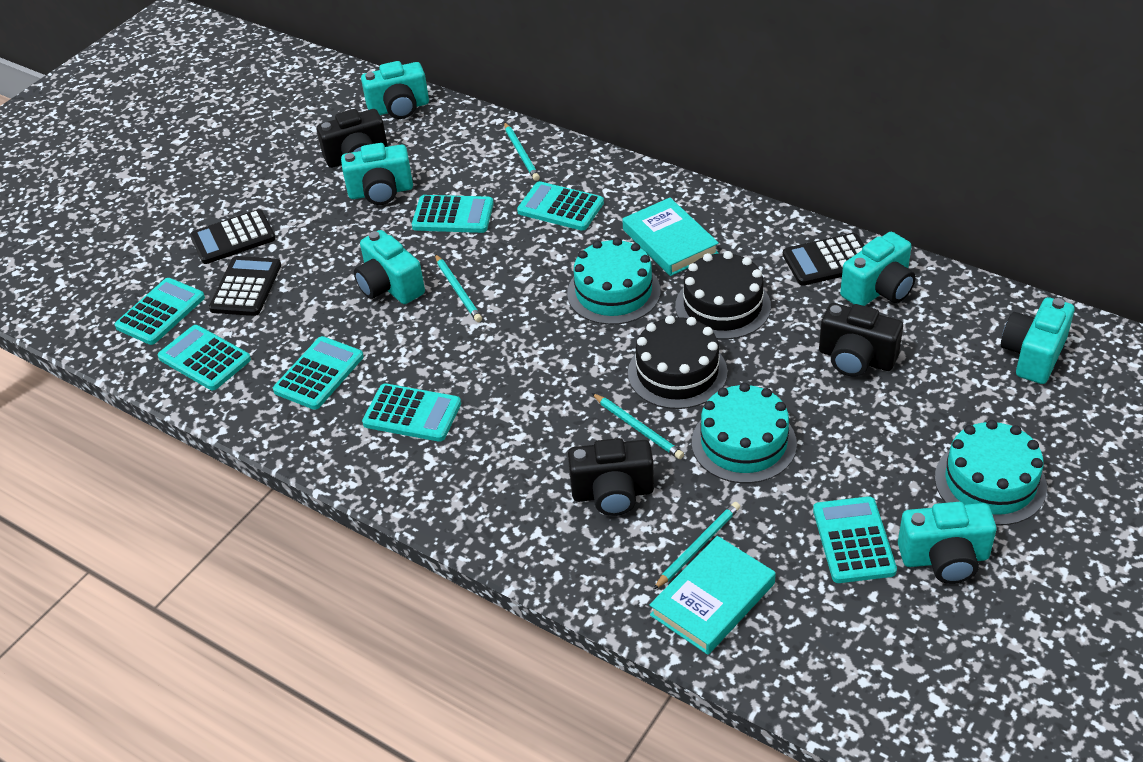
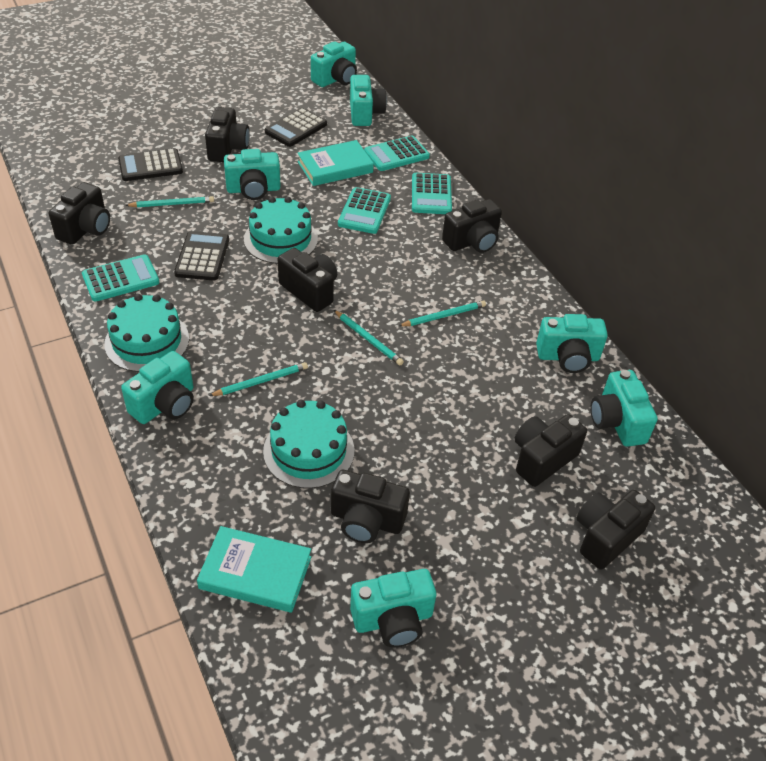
black cake: [628,315,728,409] [675,251,771,340] = 2 -> none = 0
black camera: [317,109,388,168] [568,438,654,516] [819,303,903,377] = 3 -> [49,182,110,245] [205,107,250,162] [278,248,337,312] [331,470,410,543] [442,199,502,253] [514,414,587,487] [577,490,655,570] = 7
turquoise calculator: [114,278,205,345] [157,325,251,390] [273,336,364,410] [362,383,461,442] [412,195,494,233] [517,181,604,231] [813,496,897,583] = 7 -> [82,254,159,302] [338,187,391,234] [364,136,430,171] [412,173,452,214] = 4
turquoise camera: [341,143,413,205] [354,230,425,304] [361,61,429,119] [840,232,916,306] [898,502,997,584] [1001,297,1075,384] = 6 -> [121,351,194,424] [224,149,281,200] [311,41,357,87] [350,75,387,126] [350,569,436,647] [536,314,608,373] [590,370,658,447] = 7

